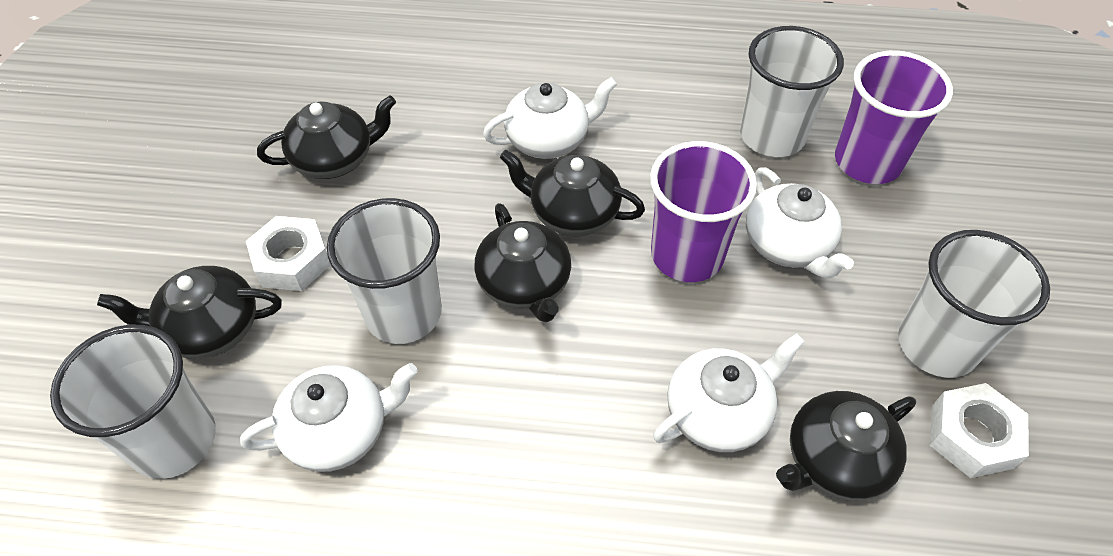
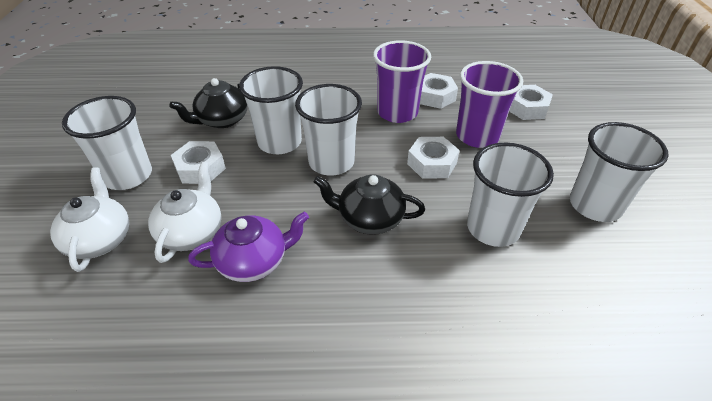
black teapot: [97,266,282,359] [257,95,396,179] [475,203,571,322] [500,149,645,236] [776,391,916,501] = 5 -> [169,78,248,128] [313,174,425,235] = 2
purple teapot: none = 0 -> [188,212,309,282] = 1
white cup: [50,325,216,479] [327,198,442,344] [740,26,844,157] [898,230,1050,378] = 4 -> [62,96,152,190] [239,66,303,154] [295,84,362,175] [467,142,554,247] [570,122,669,222] = 5
white nut: [246,216,331,291] [930,383,1029,478] = 2 -> [171,141,226,184] [407,137,460,179] [420,73,458,109] [509,85,553,120] = 4
white teapot: [240,363,418,472] [483,77,617,159] [653,333,805,452] [746,167,854,279] = 4 -> [50,167,129,272] [148,162,221,263] = 2

